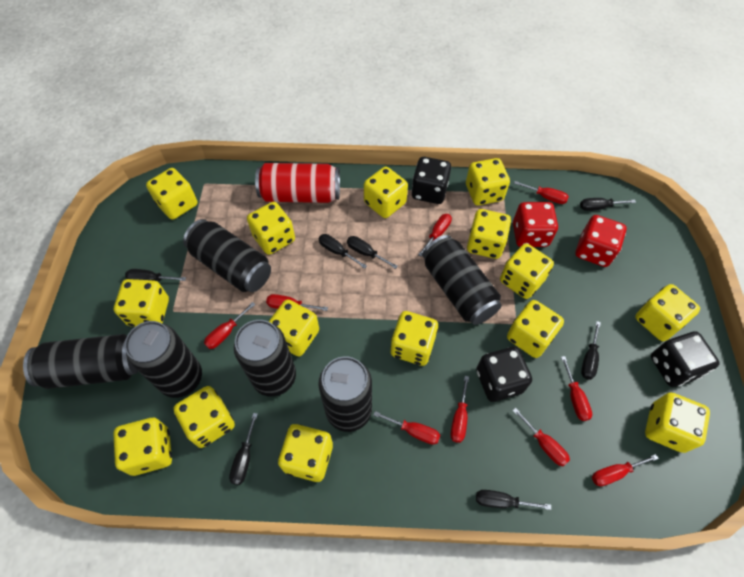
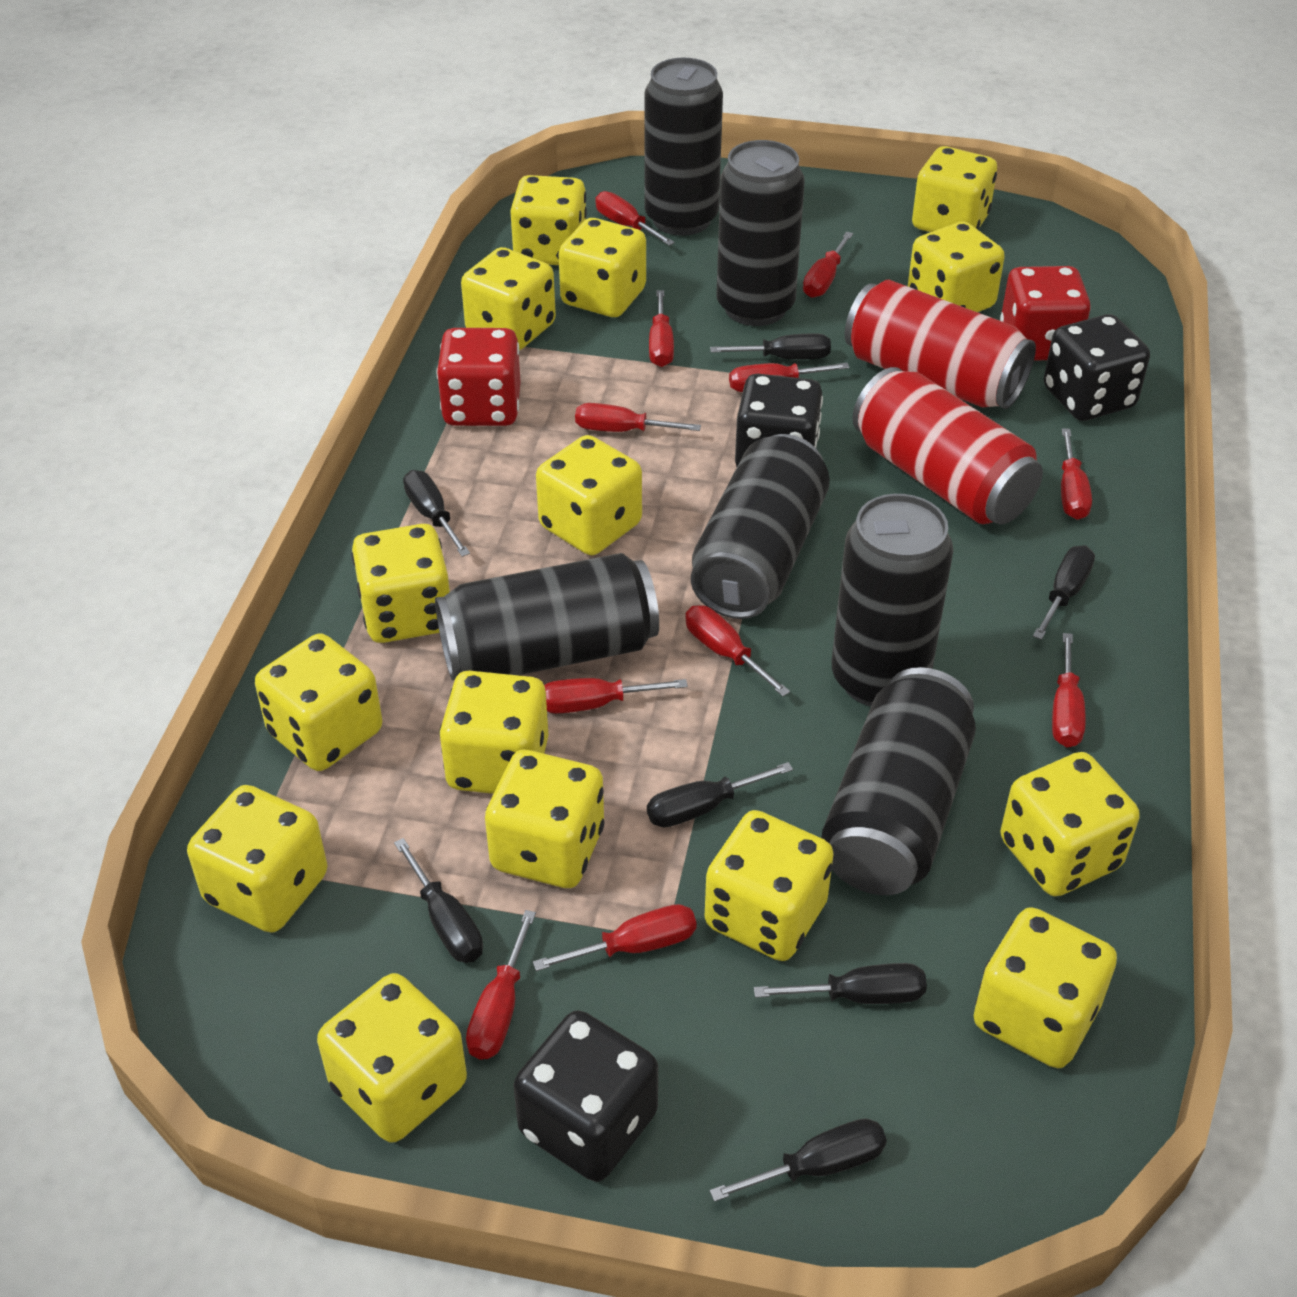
red can: [255,163,340,203] = 1 -> [845,280,1036,409] [853,367,1043,525] = 2
red screwdriver: [204,302,256,349] [266,294,328,311] [373,411,440,445] [418,214,452,256] [451,376,469,443] [513,408,570,466] [514,181,569,204] [561,356,592,421] [592,454,659,486] = 9 -> [466,910,536,1060] [533,904,697,971] [544,678,688,713] [575,403,701,432] [595,191,675,246] [649,290,674,367] [685,605,790,696] [729,363,850,392] [803,232,853,298] [1052,633,1086,747] [1061,428,1092,520] = 11

